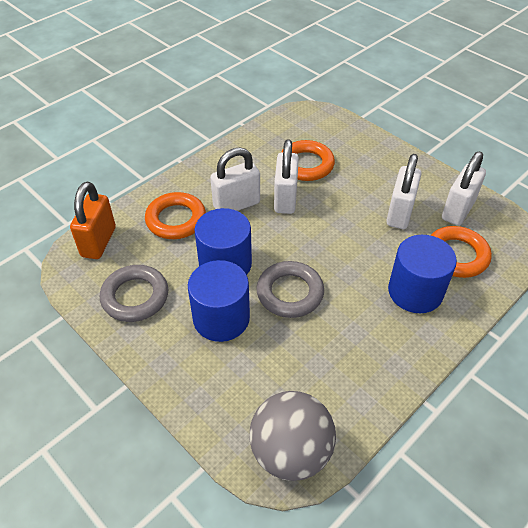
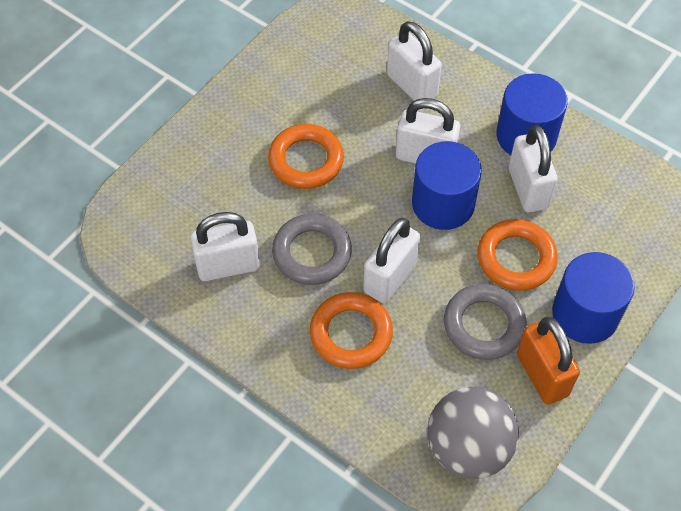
white padlock: [210,147,260,211] [274,139,299,214] [386,154,421,229] [442,151,486,226] = 4 -> [190,212,260,281] [363,218,420,303] [387,21,442,101] [396,98,460,164] [509,125,558,213] = 5

